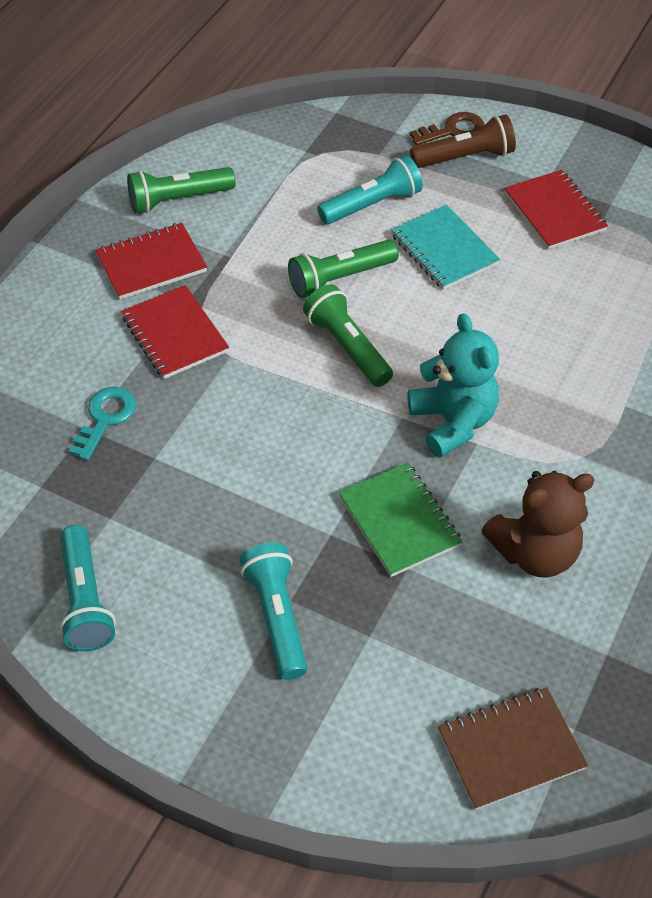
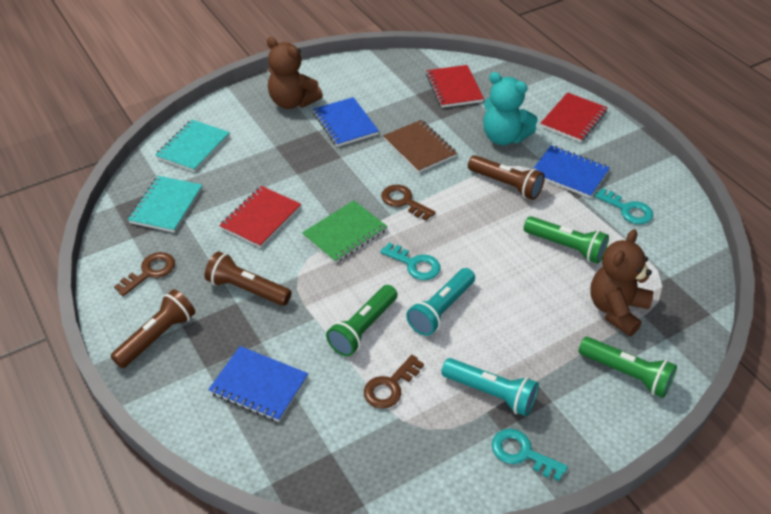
blue notebook: none = 0 -> [208,346,308,422] [313,97,379,147] [533,145,610,198] = 3
brown flashlight: [410,114,516,168] = 1 -> [111,289,195,368] [205,251,292,306] [468,155,545,200] = 3
brown key: [410,112,485,146] = 1 -> [114,252,175,296] [364,355,424,409] [381,185,435,220] = 3
brown teddy bear: [482,471,595,578] = 1 -> [267,37,323,109] [590,229,653,336] = 2
turquoise flashlight: [60,525,115,652] [240,542,307,680] [317,155,423,225] = 3 -> [406,268,475,336] [441,358,539,416] = 2
turquoise key: [69,387,136,461] = 1 -> [380,243,441,280] [492,429,568,481] [595,188,653,224] = 3
turquoise notebook: [391,205,500,290] = 1 -> [128,176,203,233] [155,120,230,172] = 2

